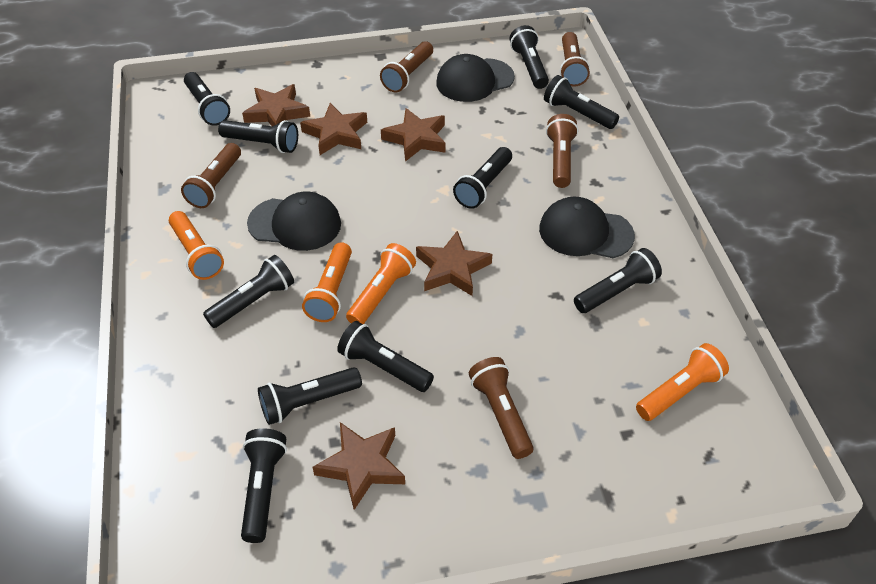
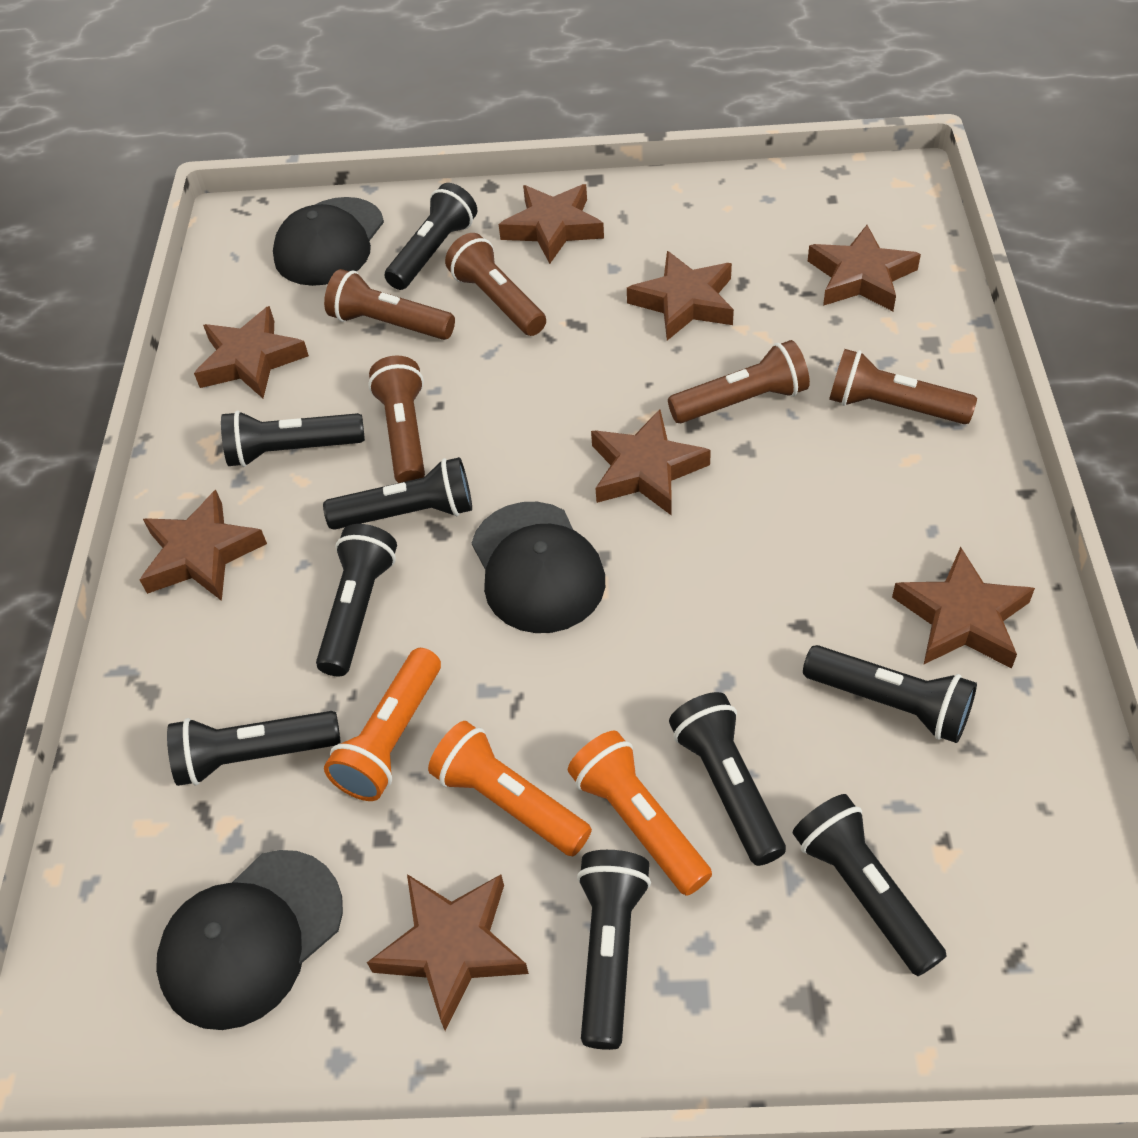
black flashlight: [184,72,230,126] [203,255,294,328] [218,120,298,153] [241,428,287,543] [258,367,362,425] [337,321,434,392] [453,147,512,209] [509,25,549,89] [544,75,619,129] [574,248,662,313] = 10 -> [167,711,340,786] [221,410,365,467] [316,524,397,676] [323,457,472,530] [384,183,477,290] [577,850,651,1050] [669,692,786,866] [793,794,947,976] [803,645,977,743] = 9
brown star: [242,84,310,126] [300,103,367,155] [313,422,405,510] [381,108,446,162] [416,231,492,296] = 5 -> [140,490,267,601] [194,306,309,398] [367,874,529,1031] [499,184,604,264] [591,409,711,516] [627,251,734,341] [808,225,921,311] [892,547,1035,669] = 8
orange flashlight: [169,211,224,280] [302,242,352,322] [346,243,416,324] [636,343,729,421] = 4 -> [324,648,441,801] [428,721,592,856] [568,731,712,896] = 3

